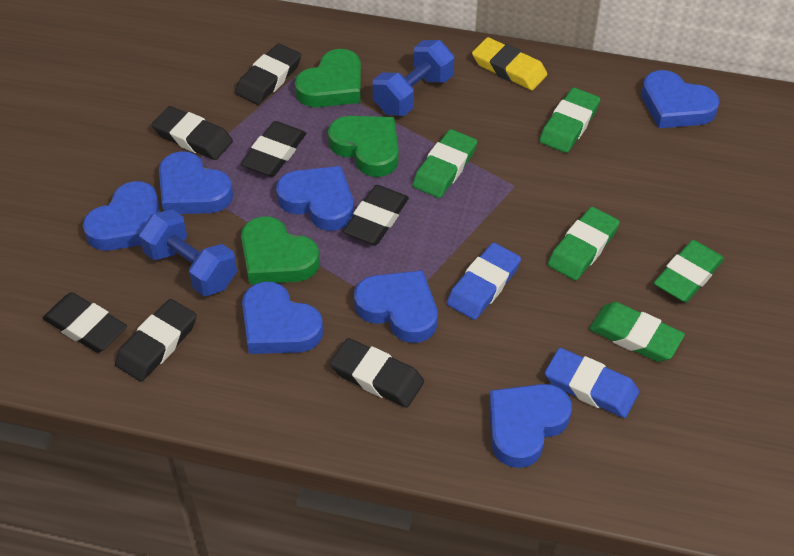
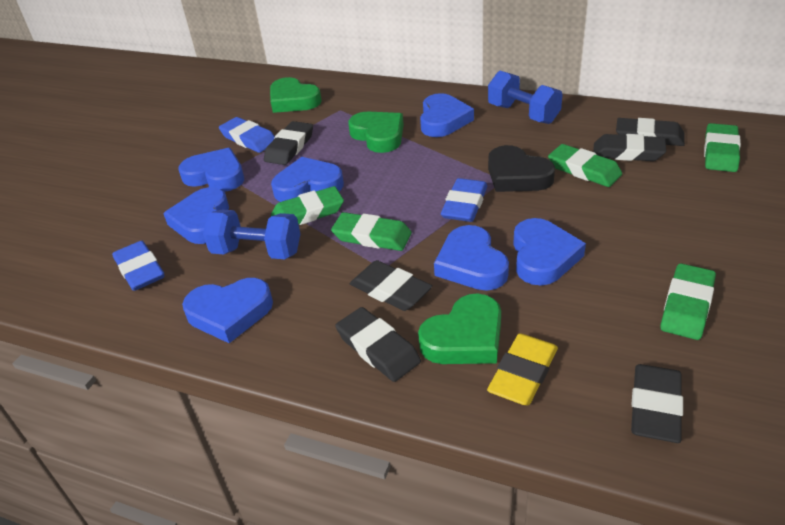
black eraser: [43,292,127,353] [115,299,197,382] [152,106,233,160] [235,43,301,105] [241,121,306,177] [330,338,424,408] [343,185,409,245] = 7 -> [264,121,313,165] [335,307,421,382] [350,260,432,311] [593,134,666,161] [616,118,685,146] [631,364,683,443] = 6
black heart: none = 0 -> [488,145,555,192] = 1
blue eraser: [447,243,521,320] [545,348,639,418] = 2 -> [112,241,164,291] [219,117,275,153] [441,178,487,222] = 3

